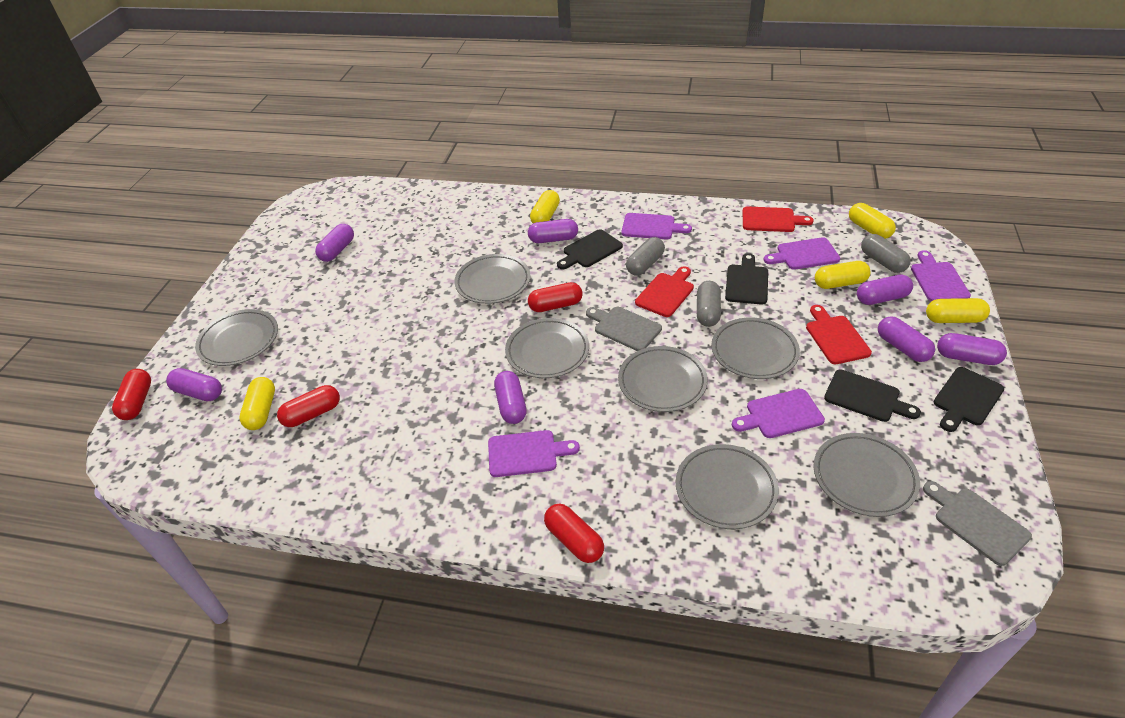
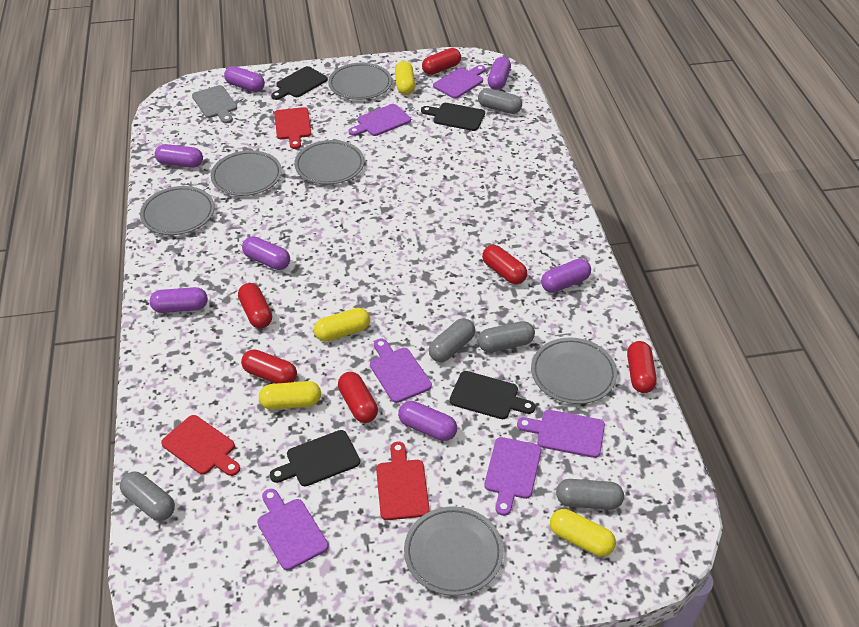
grey capsule: [626,237,665,276] [697,281,721,327] [861,234,911,273] = 3 -> [120,472,175,521] [429,318,475,362] [478,88,522,114] [478,321,535,353] [556,479,624,510] = 5
grey cutting board: [586,307,662,351] [923,481,1032,566] = 2 -> [192,85,237,124] = 1
grey plate: [195,309,278,366] [454,254,531,304] [505,318,589,378] [618,346,708,412] [676,444,779,529] [711,317,800,379] [813,433,920,517] = 7 -> [140,186,215,235] [211,150,282,196] [294,140,364,185] [328,63,392,100] [404,506,503,596] [531,338,617,404] = 6
purple cutting board: [488,430,580,477] [622,213,692,240] [732,389,825,438] [763,237,840,270] [911,250,971,301] = 5 -> [257,489,328,570] [349,104,411,136] [370,338,432,403] [433,65,486,99] [484,437,541,516] [517,410,605,458] = 6
red capsule: [112,369,151,420] [277,385,340,427] [528,282,583,312] [544,504,604,563] = 4 -> [238,283,272,328] [241,349,297,384] [338,372,378,423] [422,48,461,75] [482,245,527,284] [627,341,657,393] = 6
yellow capsule: [239,377,275,430] [530,190,560,223] [815,261,870,289] [849,203,896,239] [926,298,990,323] = 5 -> [259,381,321,410] [314,308,370,342] [395,61,415,95] [550,509,616,557] = 4

